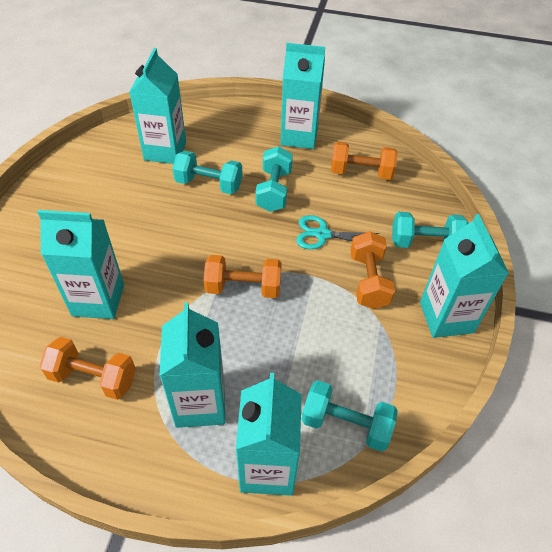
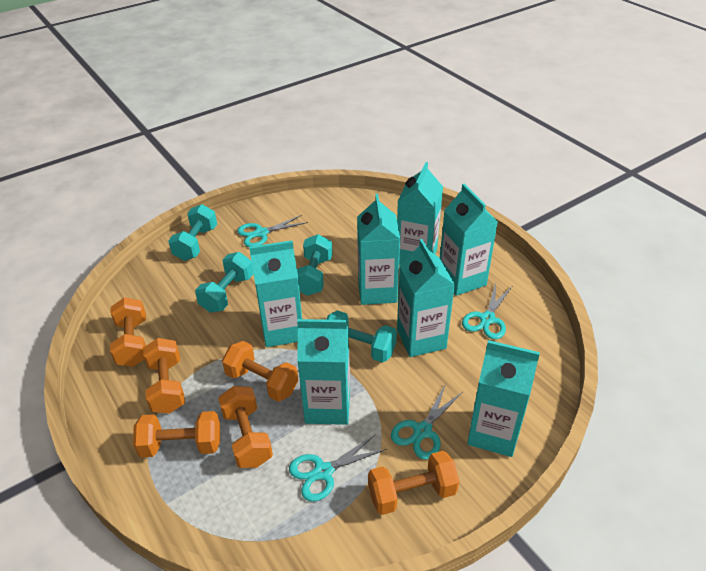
orange dumbbell: [40,337,136,400] [204,255,282,298] [331,142,398,180] [350,231,395,309] = 4 -> [110,297,146,367] [133,411,220,458] [143,338,185,414] [218,386,273,468] [222,341,299,402] [368,451,459,515] = 6
turquoise carton: [37,210,124,319] [129,48,186,164] [160,302,225,428] [236,373,302,496] [280,43,325,149] [420,214,509,338] = 6 -> [249,240,302,347] [297,319,350,425] [357,194,400,305] [397,162,443,265] [397,239,455,357] [440,184,498,296] [467,340,540,457] = 7
turquoise scissors: [296,215,380,249] = 1 -> [237,215,308,247] [289,434,387,502] [391,385,463,460] [462,283,512,339] = 4

